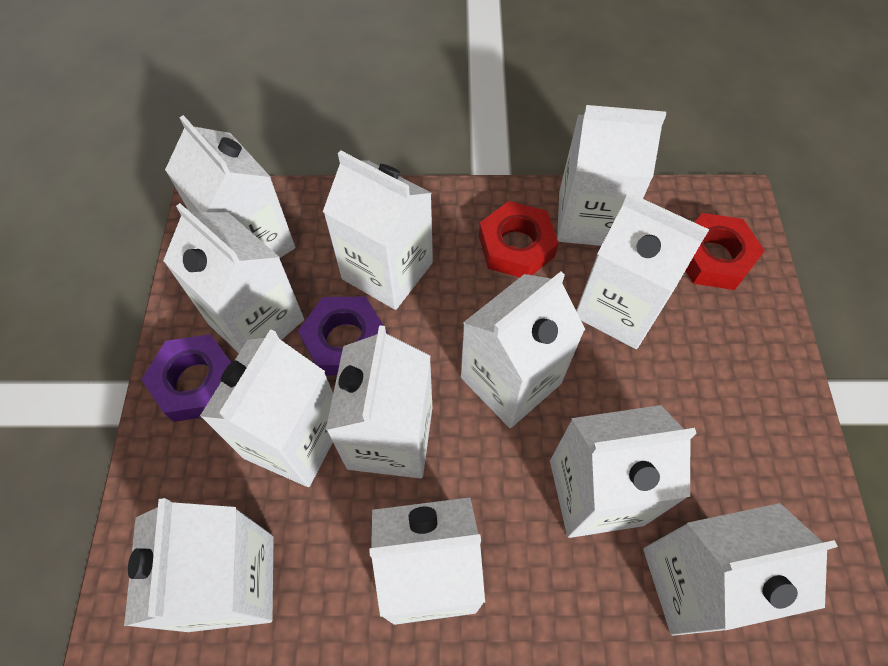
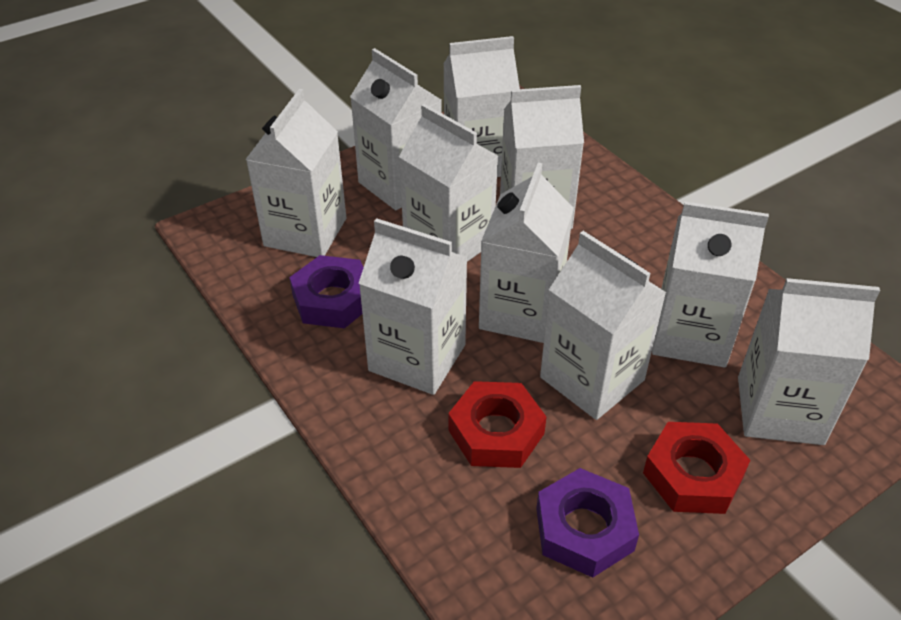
white carton: [124,498,274,632] [163,203,304,353] [165,115,295,258] [200,329,333,487] [323,151,433,310] [326,325,432,479] [369,497,485,625] [461,272,585,428] [550,405,697,538] [557,105,666,246] [576,192,709,349] [643,503,838,636] = 12 -> [245,89,346,257] [350,48,442,210] [359,218,467,395] [399,104,498,262] [444,36,520,177] [479,163,574,343] [500,85,584,229] [540,231,667,420] [652,201,769,367] [738,278,880,445] = 10

